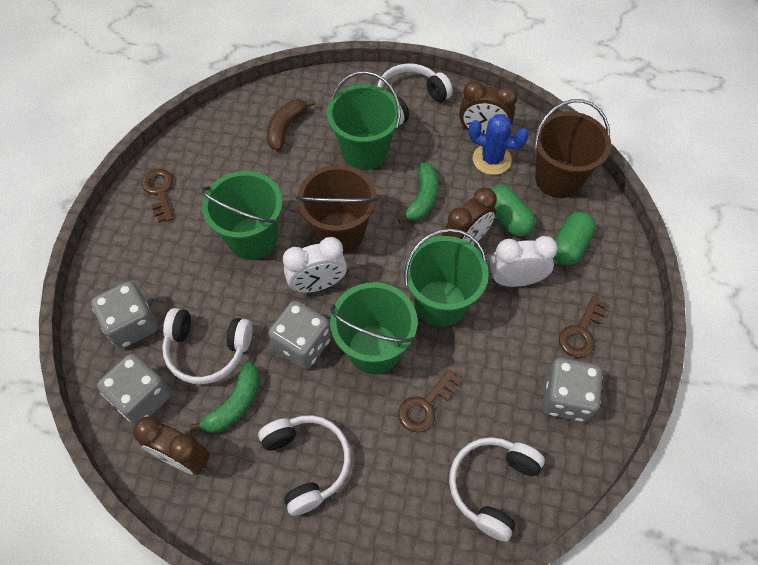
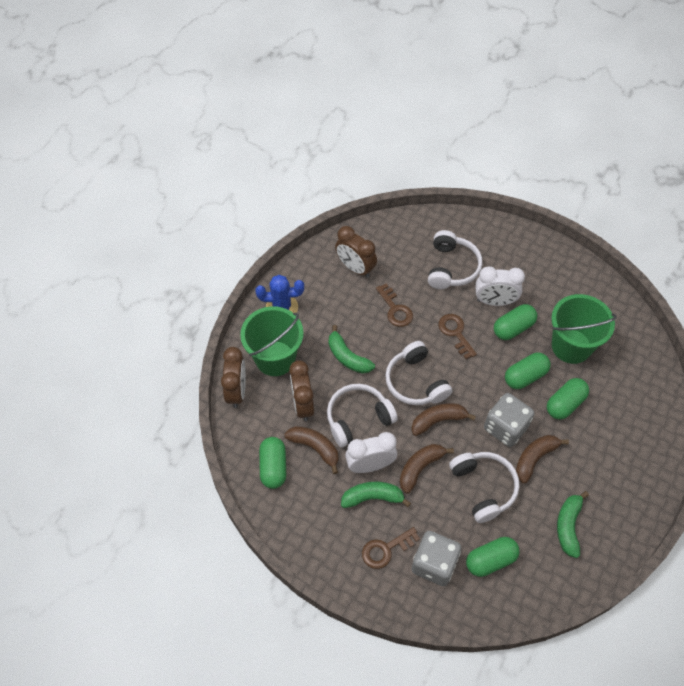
brown banana: [267,99,315,151] = 1 -> [284,426,339,474] [400,444,454,494] [411,403,476,436] [516,435,569,484] = 4
brown bucket: [296,165,378,253] [534,99,611,198] = 2 -> none = 0
green banana: [189,362,260,433] [397,163,439,223] = 2 -> [329,325,375,374] [341,482,411,508] [557,491,589,558] = 3
green bucket: [202,171,283,260] [327,71,401,170] [330,282,418,374] [404,228,489,327] = 4 -> [240,306,304,376] [551,294,617,364] = 2
green capsule: [491,185,536,236] [553,212,596,266] = 2 -> [259,437,286,489] [466,537,520,577] [494,304,537,340] [505,353,551,389] [547,378,589,420] = 5
grey dice: [91,281,158,349] [97,353,171,424] [268,300,331,369] [542,358,603,422] = 4 -> [412,531,461,586] [484,393,535,447] = 2

